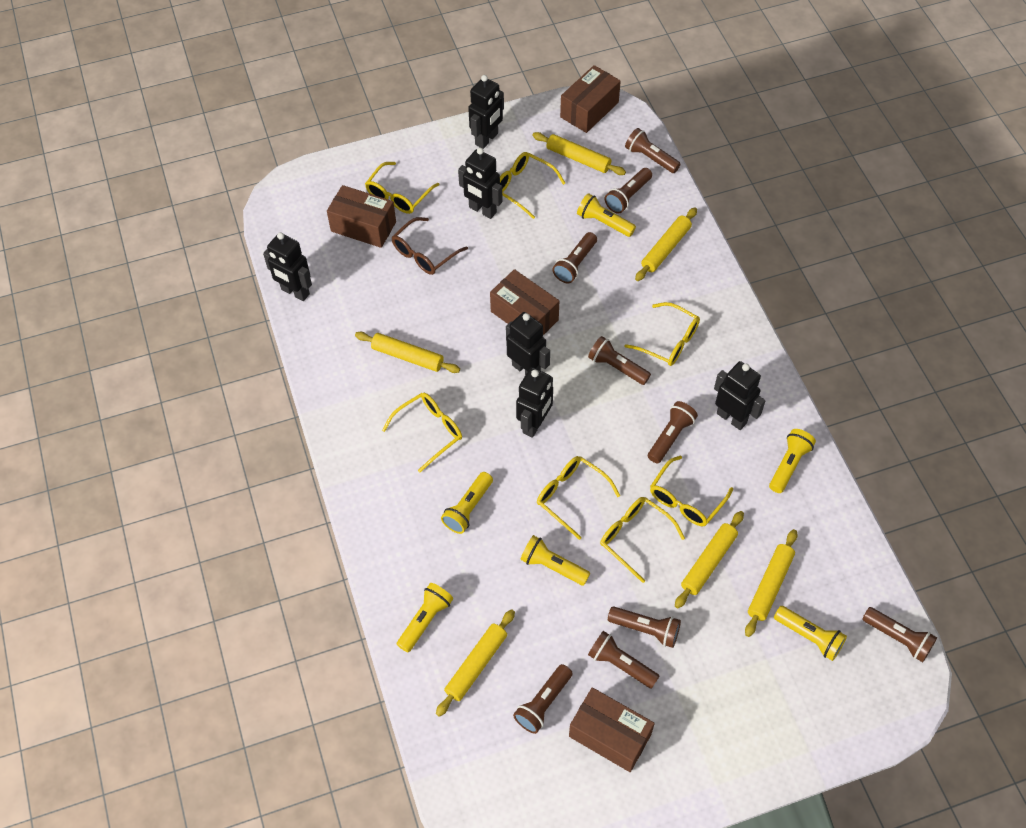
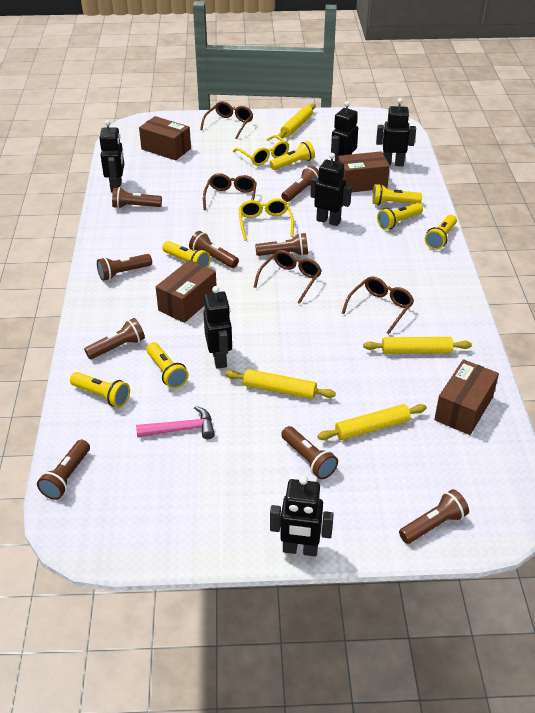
brown glasses: [392,217,468,275] = 1 -> [200,101,253,139] [203,173,257,210] [254,250,322,304] [342,277,414,334] = 4
pink hammer: none = 0 -> [136,406,215,439] = 1
yellow flashlight: [397,583,453,652] [441,472,493,534] [520,535,590,586] [577,193,636,237] [769,429,816,493] [774,606,847,661] = 6 -> [70,372,130,408] [146,342,189,389] [162,241,211,267] [270,141,315,170] [372,184,422,205] [377,203,423,230] [425,215,457,250] = 7
yellow glasses: [365,162,439,214] [382,393,462,472] [500,152,565,219] [537,456,620,540] [600,497,685,583] [624,302,700,366] [650,455,733,526] = 7 -> [233,135,289,166] [239,198,294,241] = 2
yellow rolling pin: [355,332,460,373] [436,609,515,717] [533,132,626,175] [635,207,697,281] [675,511,744,608] [745,529,797,637] = 6 -> [225,369,336,399] [277,104,316,140] [318,404,427,440] [363,337,472,354] = 4

